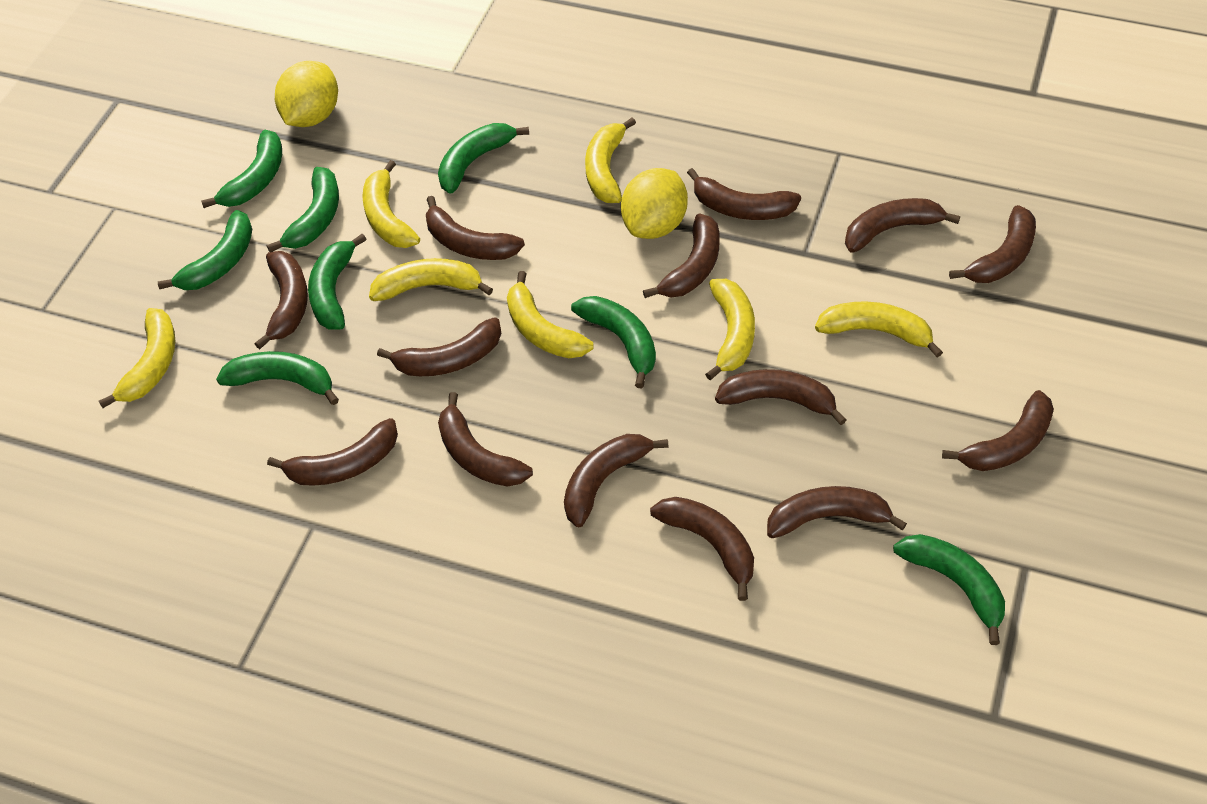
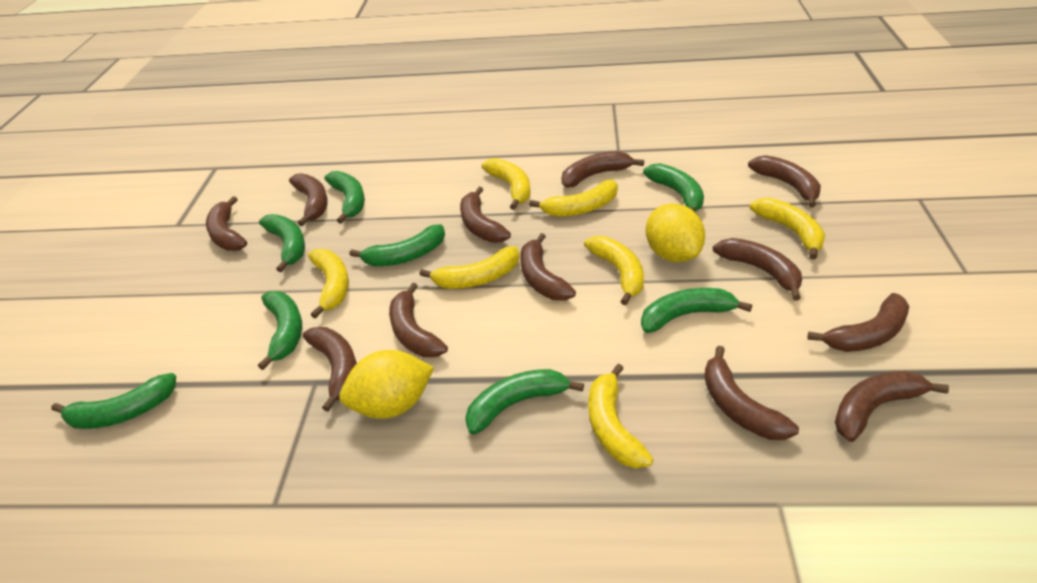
brown banana: [255,251,308,349] [267,418,398,486] [377,317,501,376] [426,196,525,260] [438,392,533,487] [564,434,669,527] [643,213,719,298] [650,497,754,601] [687,168,801,220] [715,369,847,425] [767,486,907,538] [845,198,960,253] [942,390,1054,471] [949,205,1036,283] = 14 -> [206,196,247,251] [289,173,328,226] [303,327,357,412] [389,283,448,357] [460,187,511,243] [520,233,576,301] [562,151,644,188] [704,346,799,440] [713,238,802,301] [748,155,821,208] [807,293,909,352] [835,371,949,442] = 12

